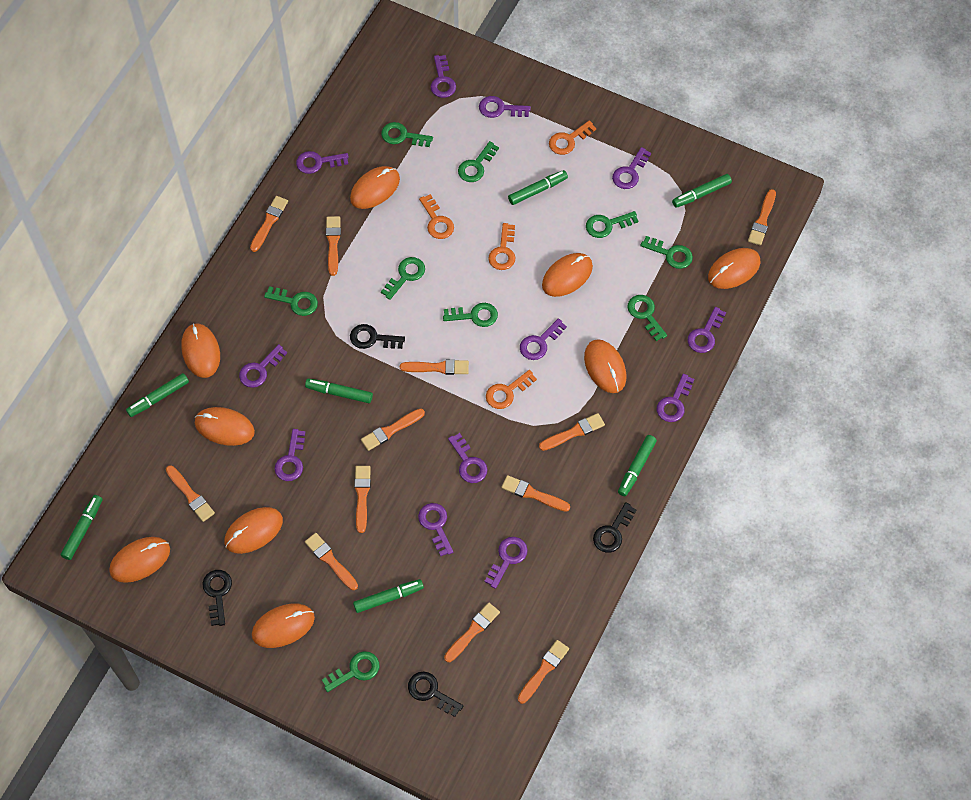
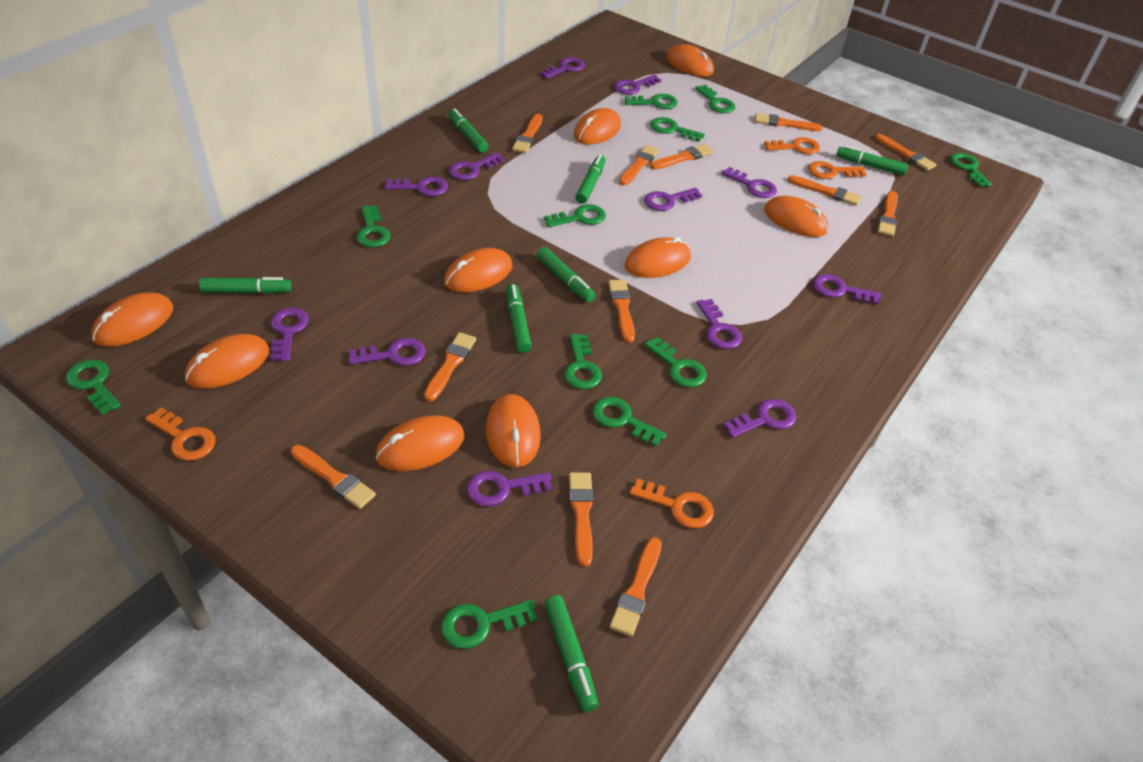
black key: [202,570,232,626] [350,324,405,349] [408,671,463,717] [593,503,637,553] = 4 -> none = 0
green key: [264,286,318,316] [322,651,379,692] [381,122,433,147] [381,257,425,300] [443,303,498,327] [458,141,499,182] [586,211,638,238] [627,295,667,341] [640,236,693,269] = 9 -> [66,359,121,415] [357,205,391,247] [441,600,538,649] [544,204,606,227] [564,334,602,389] [593,397,667,447] [625,94,678,109] [645,337,707,388] [650,117,705,142] [695,85,735,113] [950,153,992,187] = 11

